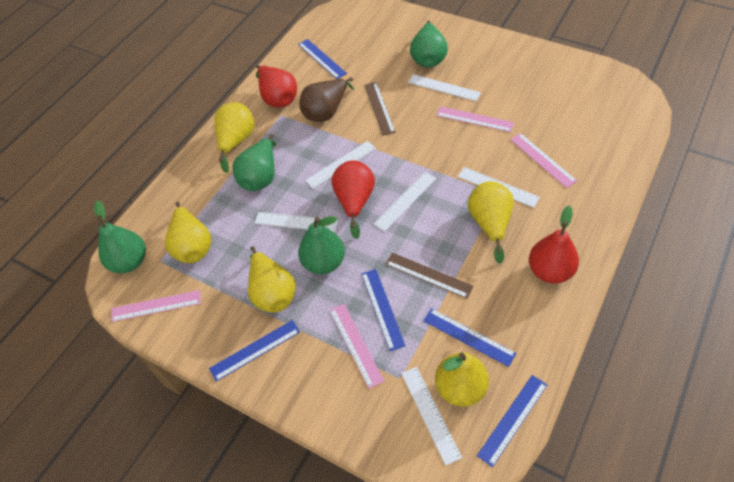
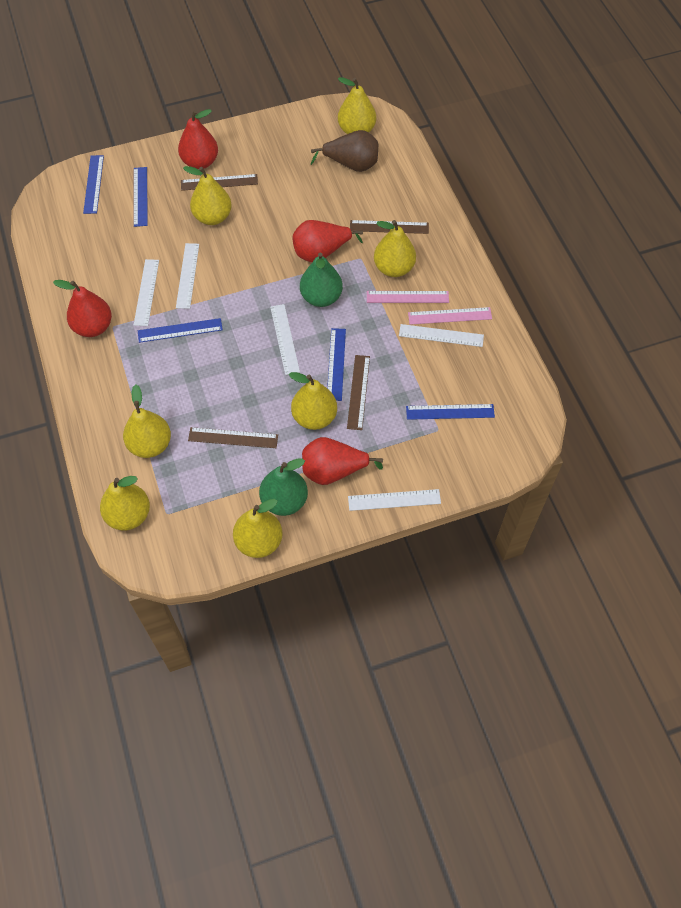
brown ruler: [365,82,396,136] [385,253,474,299] = 2 -> [181,174,258,191] [188,427,278,448] [347,355,370,430] [350,220,429,234] = 4
green pear: [94,201,146,273] [232,134,276,191] [298,216,345,274] [410,21,448,68] = 4 -> [259,458,308,516] [300,253,343,307] = 2
pink ruler: [111,290,201,322] [330,304,384,389] [436,106,514,132] [510,133,577,188] = 4 -> [367,291,449,303] [408,307,492,325] = 2
red pear: [256,65,297,108] [332,160,375,239] [529,205,579,283] = 3 -> [53,280,112,337] [178,109,218,169] [293,220,363,262] [302,437,383,485] = 4
white ruler: [254,212,338,232] [305,141,376,189] [374,172,436,232] [401,367,462,466] [408,74,481,101] [458,167,540,208] = 6 -> [134,259,159,326] [176,243,199,309] [270,304,300,375] [348,489,441,511] [399,324,484,347] = 5
yellow pear: [165,202,212,263] [214,102,254,173] [248,246,296,313] [435,352,489,407] [468,181,514,263] = 5 -> [100,476,150,531] [123,384,171,458] [183,166,232,225] [233,499,283,558] [289,372,337,430] [338,77,376,134] [374,220,416,277] = 7

